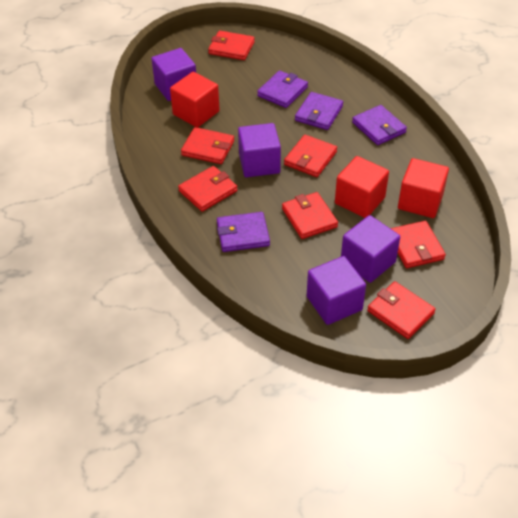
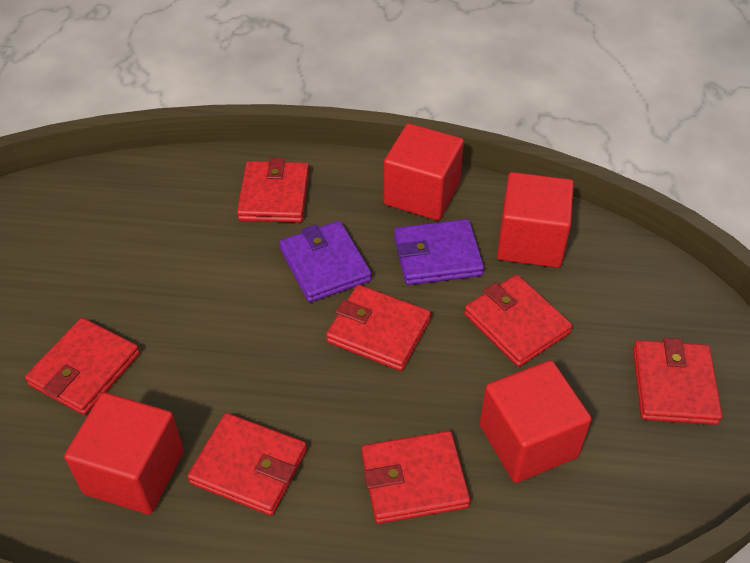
purple cube: [151,48,196,101] [238,123,281,177] [307,256,366,325] [341,215,400,283] = 4 -> none = 0
purple wallet: [217,212,270,252] [257,70,308,108] [295,92,343,130] [352,105,407,145] = 4 -> [280,221,371,302] [394,219,484,285] = 2
red cube: [170,72,220,128] [335,156,389,218] [398,158,449,218] = 3 -> [64,392,184,515] [383,123,464,220] [480,360,591,483] [497,172,574,268] = 4

